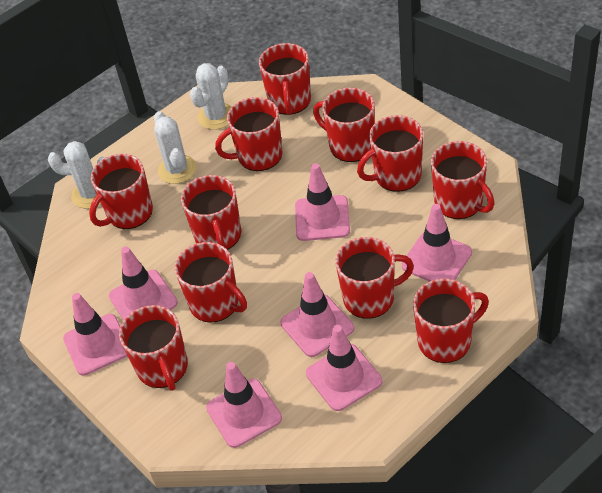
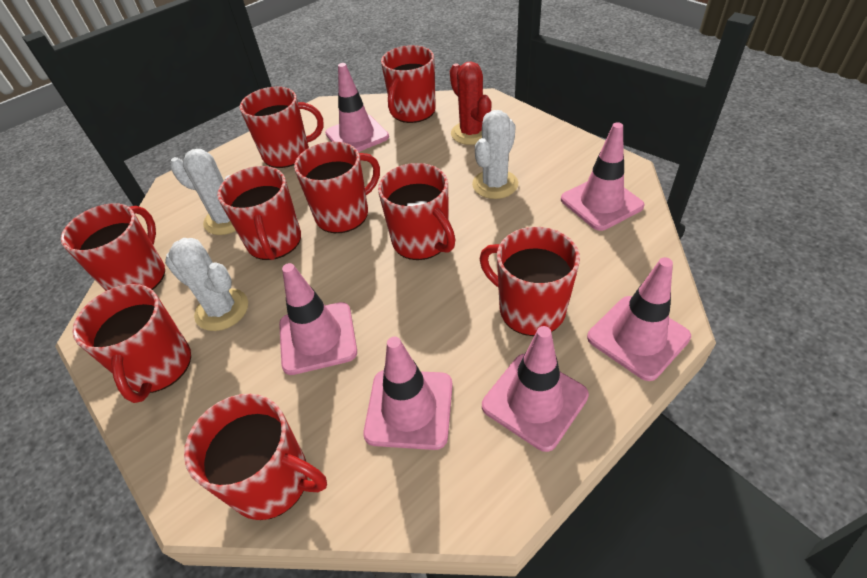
pink traffic cone: [63,293,127,376] [109,247,178,320] [206,362,282,448] [281,272,354,357] [295,163,350,241] [306,325,382,411] [402,204,472,282] = 7 -> [279,263,357,375] [325,63,389,152] [363,337,453,450] [482,326,589,452] [561,122,645,231] [587,257,691,381] = 6
red cactus: none = 0 -> [450,61,491,145] = 1
red mug: [89,154,153,229] [119,305,188,391] [175,242,247,323] [181,175,241,250] [215,97,282,171] [259,43,311,115] [313,88,375,162] [335,237,414,319] [357,115,423,192] [413,279,489,363] [431,141,494,219] = 11 -> [61,203,165,291] [72,284,191,403] [184,394,327,520] [217,166,301,260] [240,87,324,168] [294,142,380,233] [378,163,455,260] [381,45,436,123] [480,227,580,336] = 9

